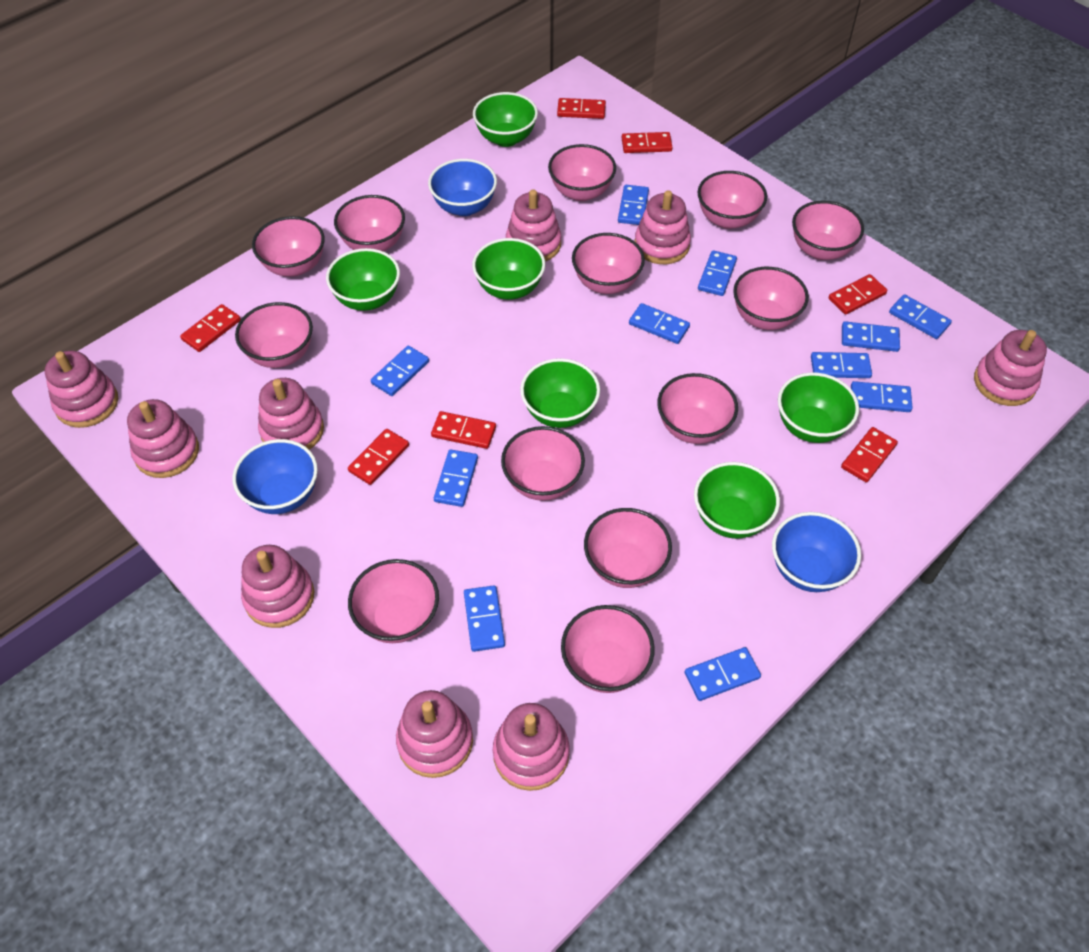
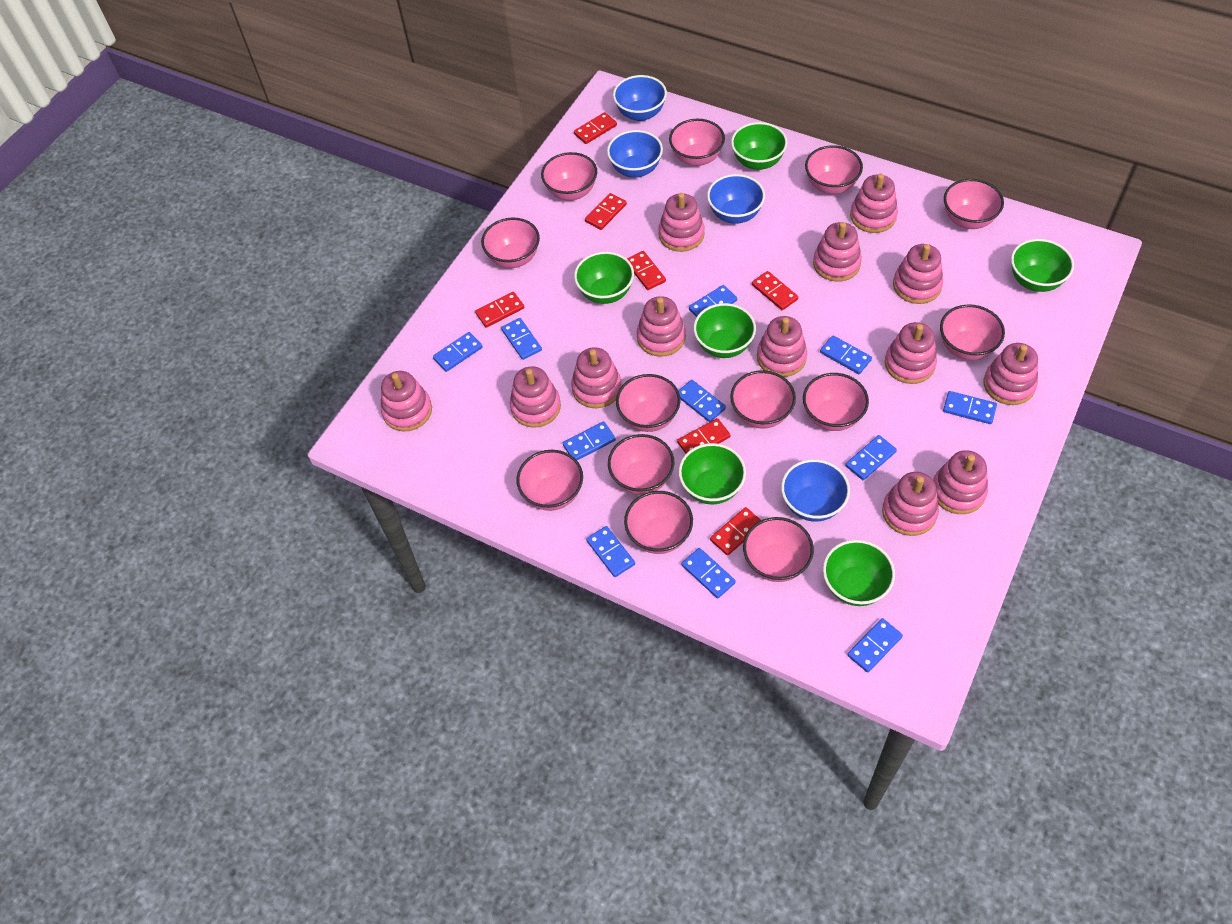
blue bowl: [232,439,318,514] [428,159,497,216] [772,512,861,592] = 3 -> [607,130,663,178] [613,75,667,121] [707,174,765,224] [781,459,850,522] = 4
pink stacking toy: [45,351,118,428] [127,399,199,478] [241,545,314,628] [258,378,324,450] [396,690,473,778] [493,703,570,791] [506,190,561,261] [635,190,691,264] [974,330,1047,406] = 9 -> [381,371,432,431] [510,366,561,428] [571,347,622,408] [637,296,686,357] [658,193,705,252] [757,316,807,377] [813,222,862,282] [850,174,898,233] [882,472,939,536] [885,322,937,384] [893,244,943,304] [933,450,988,514] [983,343,1038,405] = 13

